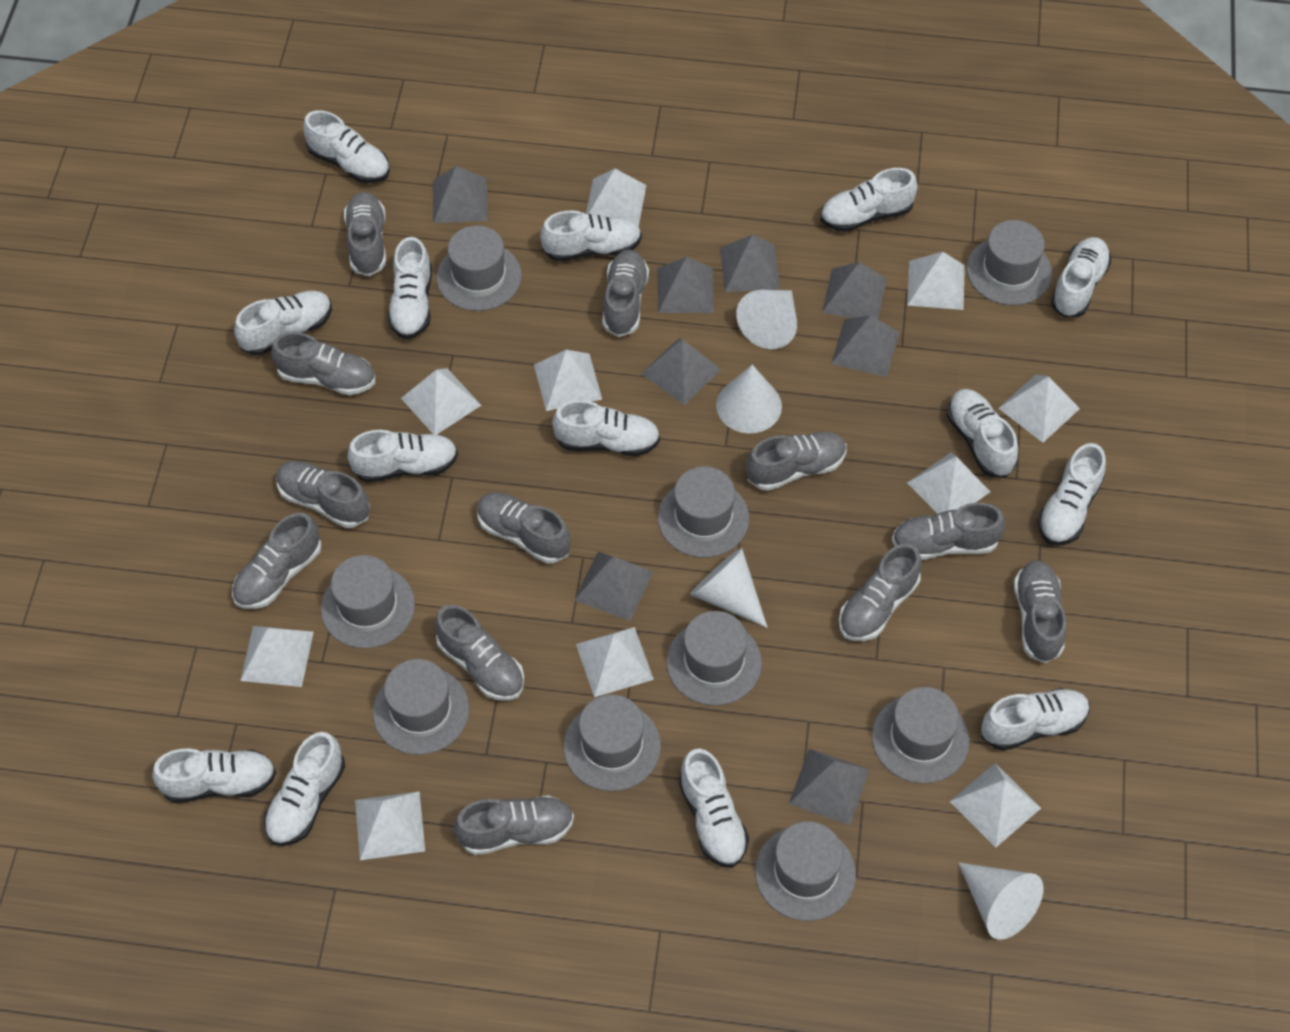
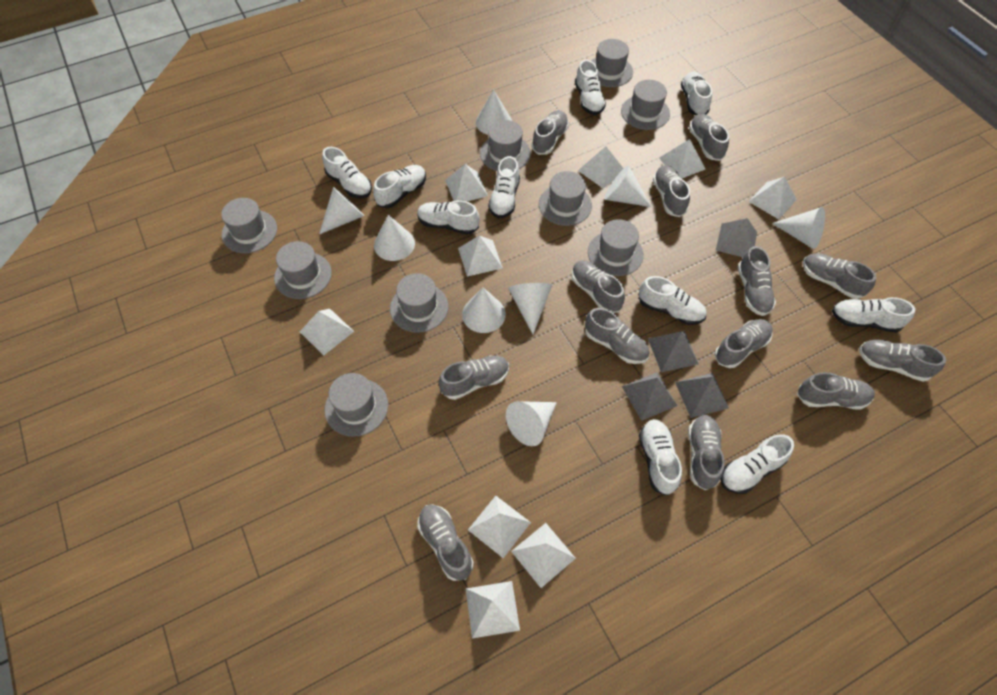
grey pyramid: [433,166,488,223] [574,551,654,621] [641,339,721,405] [657,257,714,313] [720,234,780,292] [789,749,870,825] [822,262,887,319] [831,315,899,377] = 8 -> [622,372,678,421] [648,331,699,372] [675,373,729,418] [716,218,757,257] = 4
grey shoe: [232,513,322,609] [271,332,375,395] [276,461,370,528] [344,192,386,276] [435,605,524,701] [454,795,574,855] [477,492,571,563] [602,250,649,337] [746,432,847,491] [839,544,921,641] [892,503,1005,560] [1014,560,1067,663] = 12 -> [417,504,473,581] [439,356,509,400] [531,110,569,155] [572,260,625,313] [585,308,649,364] [653,165,690,217] [688,415,725,490] [689,114,729,161] [715,319,773,368] [738,246,776,316] [797,372,875,409] [803,253,876,299] [859,340,946,382] = 13
white cone: [690,548,768,628] [716,365,782,433] [736,290,797,349] [958,863,1044,940] = 4 -> [319,187,365,235] [374,215,415,261] [462,287,506,333] [476,90,512,135] [506,401,557,446] [508,283,552,334] [604,165,651,207] [772,207,825,249] = 8
white pyramid: [240,626,314,687] [355,791,425,860] [401,368,481,435] [534,350,602,411] [576,627,654,697] [586,169,646,227] [907,252,965,310] [907,453,990,514] [950,763,1041,848] [999,375,1080,443] = 10 -> [300,309,354,356] [445,164,488,202] [458,236,503,277] [466,581,520,639] [468,496,531,558] [511,523,576,588] [578,146,624,189] [659,139,705,178] [748,177,797,219] = 9
white shoe: [152,748,276,803] [234,291,332,355] [264,732,345,846] [303,110,390,183] [347,430,458,483] [387,237,432,339] [541,210,642,261] [552,400,660,456] [678,749,749,868] [820,168,918,232] [947,389,1018,477] [981,688,1090,751] [1038,443,1106,546] [1051,237,1111,318] = 14 -> [322,147,372,198] [373,165,426,208] [417,200,480,235] [488,156,520,218] [575,60,606,115] [639,276,706,325] [639,419,682,496] [681,72,712,115] [721,434,794,494] [832,297,915,333] = 10

